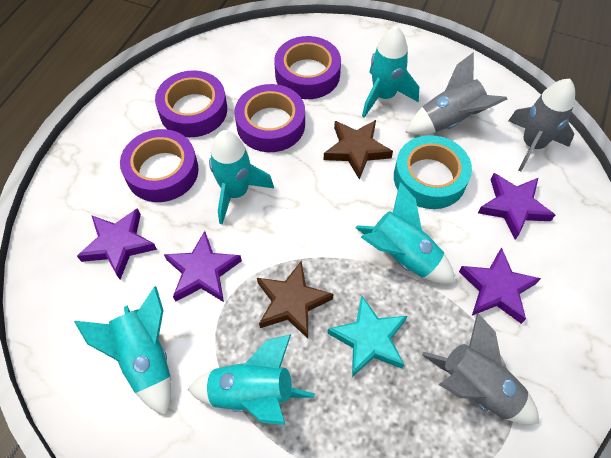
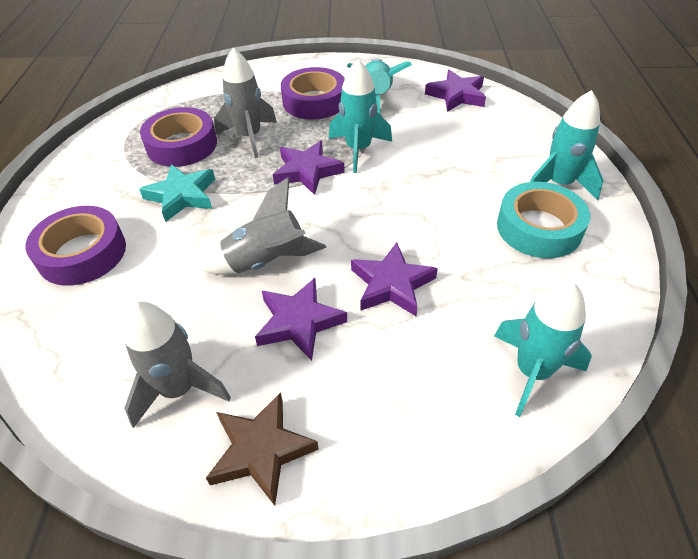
brown star: [257,261,334,339] [324,120,393,180] = 2 -> [206,392,319,506] = 1
purple tape: [120,129,199,202] [155,70,227,137] [235,84,305,152] [274,36,341,99] = 4 -> [25,206,126,286] [140,107,217,167] [281,67,345,120] = 3
turquoise rocket: [74,286,171,416] [188,334,315,425] [209,130,274,224] [355,182,455,284] [362,26,419,118] = 5 -> [329,59,392,173] [347,59,412,115] [494,282,592,417] [530,90,603,200] = 4

